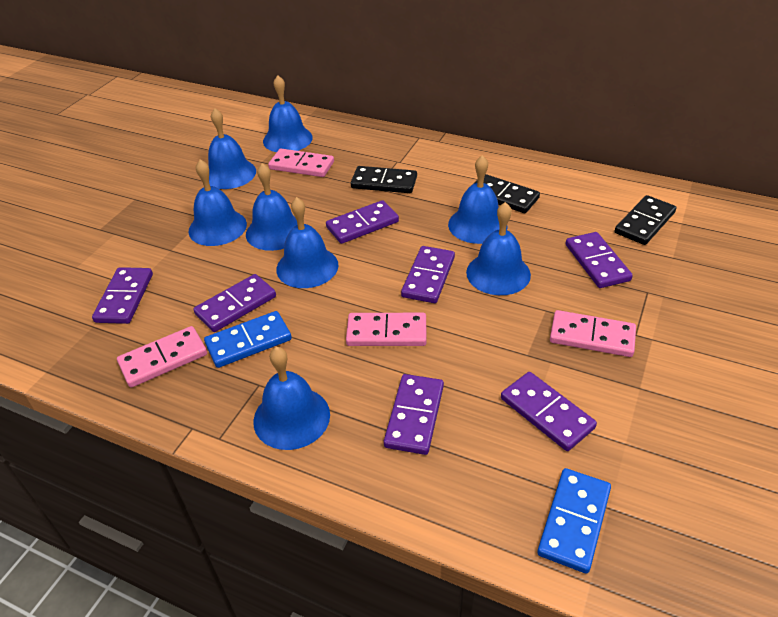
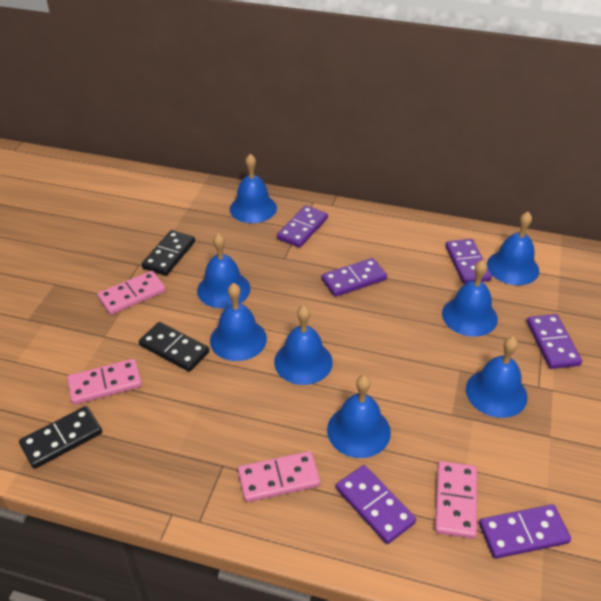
blue domino: [204,311,292,368] [537,468,611,574] = 2 -> none = 0
purple domino: [92,267,153,324] [193,274,276,332] [326,200,399,244] [384,374,444,455] [401,246,455,303] [501,372,597,451] [566,232,633,288] = 7 -> [277,205,328,248] [321,258,387,297] [336,465,416,544] [445,239,492,284] [479,504,571,559] [527,314,582,369] = 6

